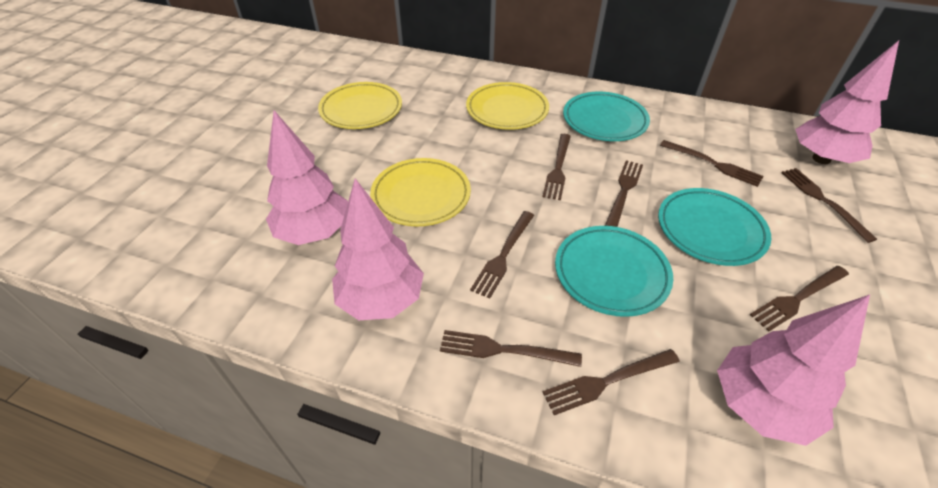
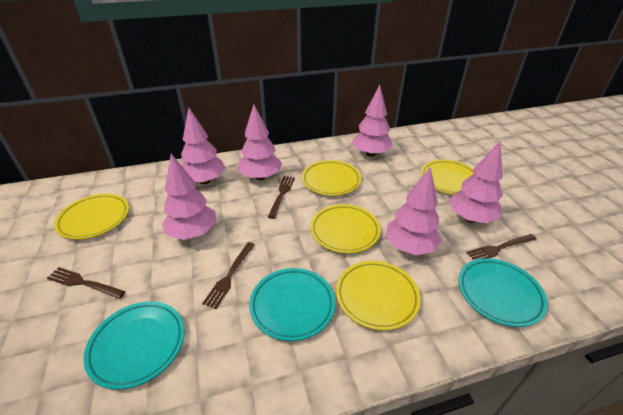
brown fork: [440,330,582,367] [470,211,534,299] [542,134,571,200] [542,349,680,415] [605,160,643,227] [660,140,763,187] [750,266,849,332] [781,168,877,243] = 8 -> [47,267,126,299] [202,242,255,309] [268,176,295,219] [467,234,537,260] = 4
pink tree: [266,111,348,245] [332,178,424,320] [717,295,870,446] [795,41,899,164] = 4 -> [162,154,216,240] [181,108,225,184] [238,104,282,180] [352,85,393,157] [386,167,442,255] [449,141,503,223] = 6
yellow plate: [318,82,402,129] [370,158,471,226] [466,82,549,130] = 3 -> [54,194,129,240] [302,160,361,196] [310,204,381,253] [336,261,421,331] [421,160,474,195] = 5

